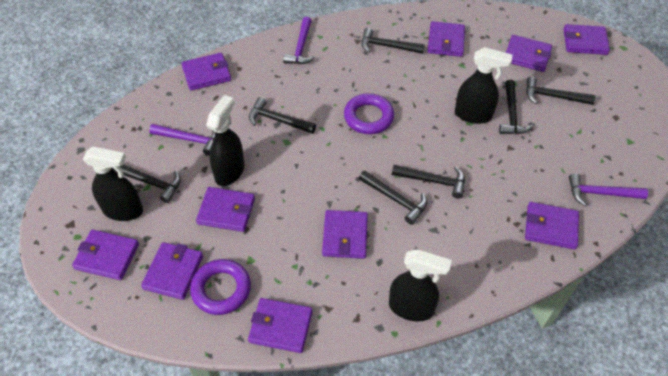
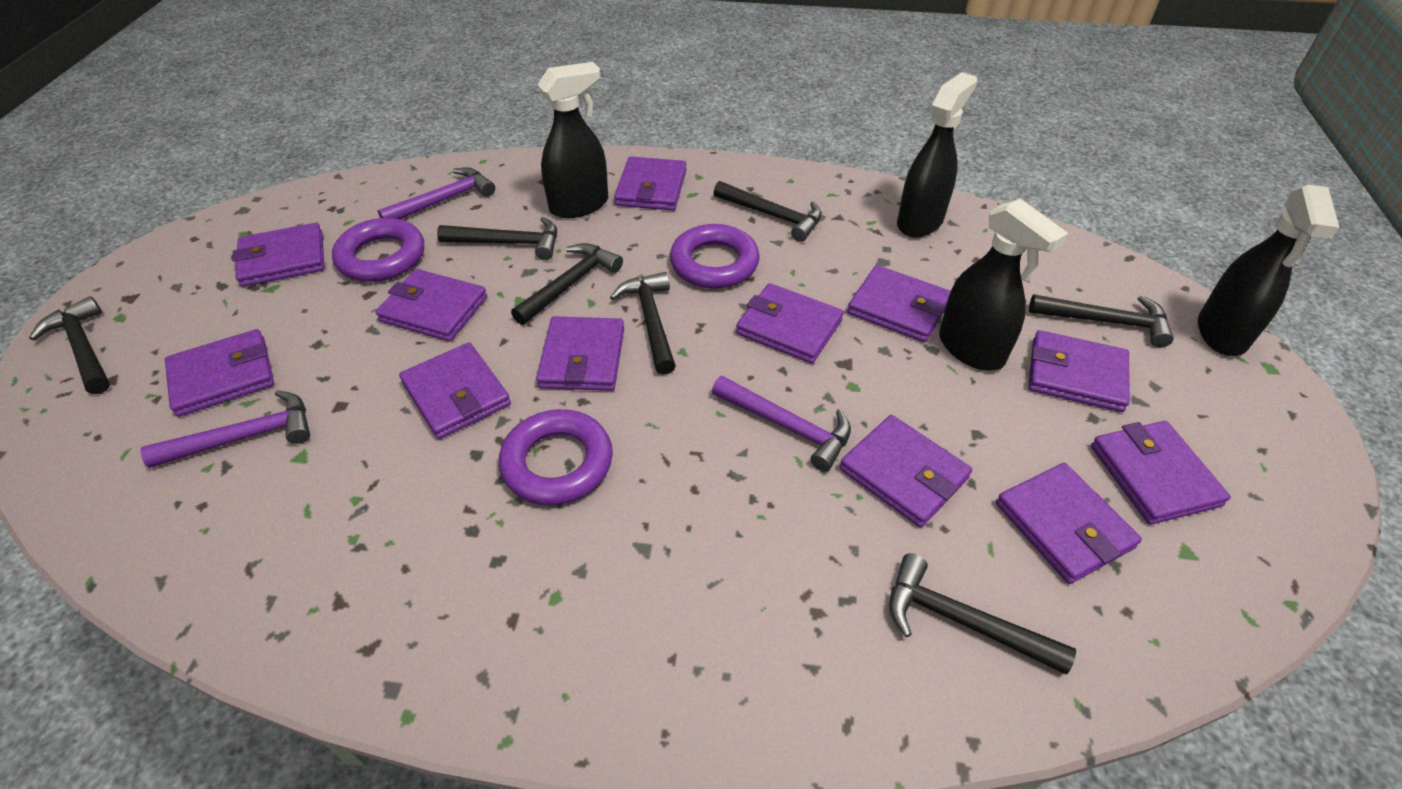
purple ring: [190,259,251,315] [344,93,394,134] = 2 -> [332,218,424,282] [499,409,613,505] [670,224,760,289] = 3
purple wallet: [72,229,139,280] [141,242,203,300] [181,53,231,91] [196,187,255,232] [248,298,312,353] [322,210,368,259] [428,21,465,57] [506,35,552,72] [525,202,579,249] [563,24,610,55] = 10 -> [165,329,274,417] [232,223,324,287] [376,269,487,342] [399,342,511,439] [536,316,624,391] [614,156,687,211] [736,283,844,364] [840,415,972,527] [847,265,951,342] [996,463,1142,584] [1028,330,1130,412] [1091,421,1231,525] = 12

